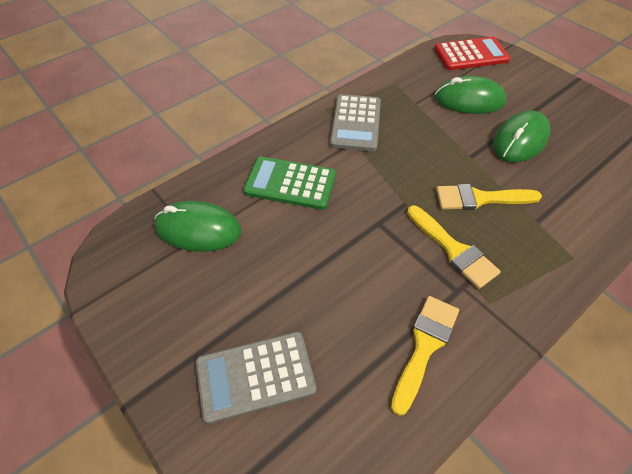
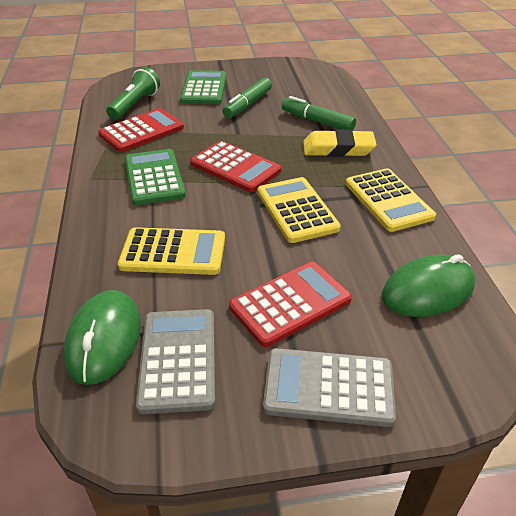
green calculator: [243,157,336,210] = 1 -> [125,149,186,205] [180,70,226,104] = 2
green flashlight: none = 0 -> [106,67,160,120] = 1
green marker: none = 0 -> [222,78,272,118] [282,96,356,131] = 2
green mouse: [154,201,241,252] [435,76,507,114] [493,110,550,162] = 3 -> [63,290,141,385] [382,254,475,317] = 2
red calculator: [435,37,510,70] = 1 -> [98,108,184,152] [190,141,281,192] [229,261,352,347] = 3
yellow brush: [391,296,459,416] [407,206,501,289] [436,184,542,210] = 3 -> none = 0
yellow calculator: none = 0 -> [118,227,225,275] [258,177,341,243] [346,168,436,232] = 3
yellow eraser: none = 0 -> [303,129,377,157] = 1

